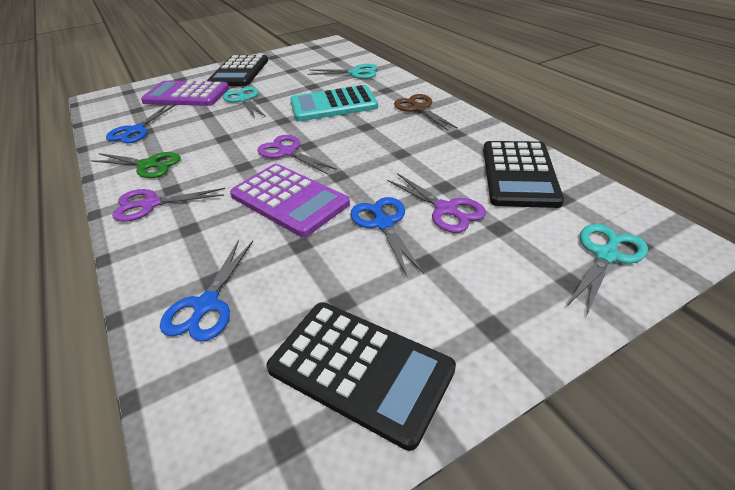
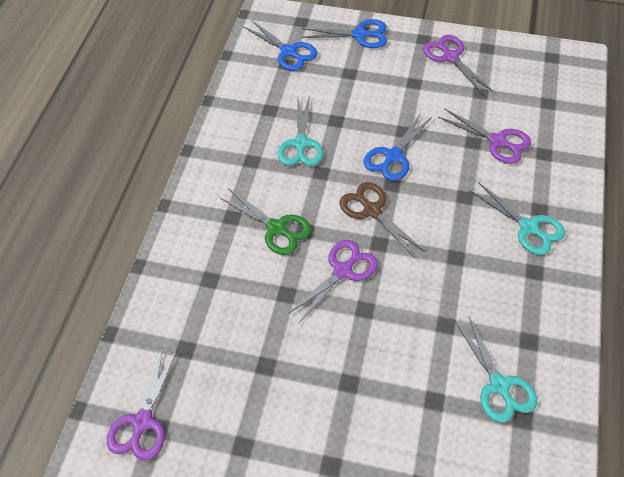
black calculator: [207,55,268,86] [266,302,456,451] [483,141,564,208] = 3 -> none = 0
purple calculator: [141,81,229,106] [230,164,350,237] = 2 -> none = 0
purple scissors: [112,188,225,222] [257,135,337,175] [387,173,486,233] = 3 -> [107,348,177,461] [288,240,378,323] [423,35,493,95] [438,108,531,164] = 4
turquoise calculator: [290,85,378,121] = 1 -> none = 0

